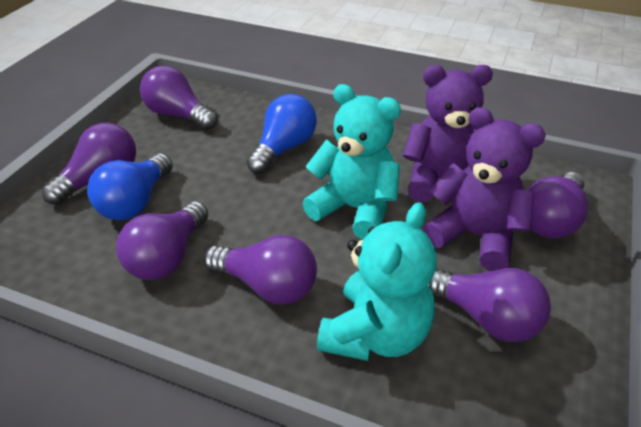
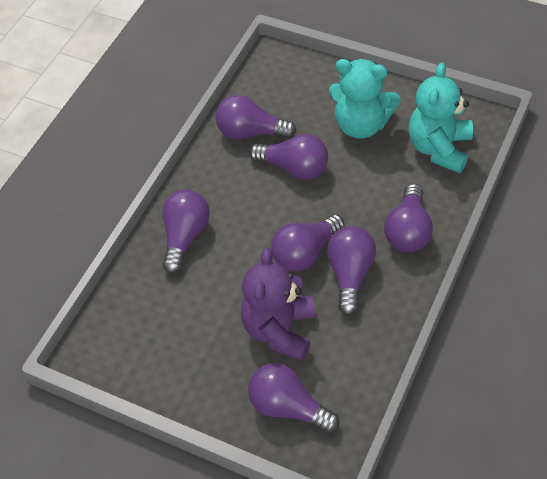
blue light bulb: [87,154,173,220] [246,94,317,174] = 2 -> none = 0
purple light bulb: [42,123,136,205] [116,201,208,280] [140,66,218,130] [204,235,317,305] [428,268,551,342] [528,172,588,239] = 6 -> [162,190,210,274] [216,95,297,139] [248,363,340,434] [249,134,328,180] [271,214,345,272] [327,226,376,316] [384,184,433,252] = 7
purple teddy bear: [403,65,493,203] [423,107,546,271] = 2 -> [241,248,315,361] = 1

